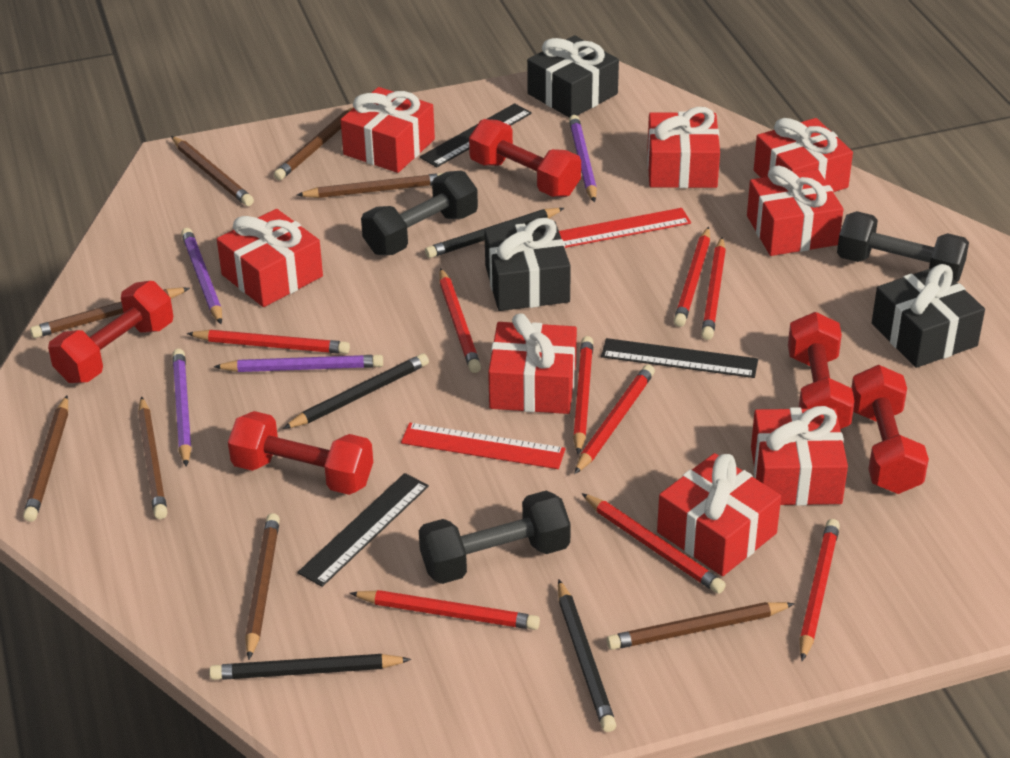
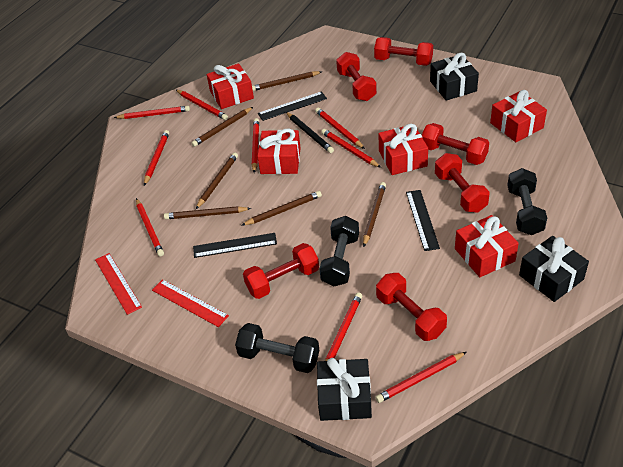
black pencil: [209,654,411,680] [283,353,429,429] [425,208,564,258] [558,579,616,732] = 4 -> [286,112,334,153] = 1
brown pencil: [23,395,68,522] [30,288,190,338] [138,397,167,519] [171,136,254,206] [245,513,280,660] [274,107,354,180] [297,173,443,198] [607,602,795,650] = 8 -> [164,206,251,219] [191,107,253,147] [196,153,238,209] [241,191,322,226] [252,71,322,91] [363,182,386,247] = 6
purple pencil: [172,349,192,467] [181,228,222,324] [214,355,383,372] [569,115,597,203] = 4 -> none = 0
red dumbbell: [48,281,173,383] [228,411,373,495] [469,119,581,197] [788,312,855,429] [851,365,929,494] = 5 -> [243,243,319,299] [336,52,377,101] [374,37,433,66] [376,273,447,341] [422,123,489,165] [435,153,490,213] = 6
red gift: [217,209,323,307] [341,87,435,173] [488,313,577,414] [647,107,720,188] [657,453,781,576] [747,165,843,256] [751,406,848,506] [754,118,853,192] = 8 -> [207,64,254,109] [257,129,300,174] [379,124,428,175] [455,215,519,277] [490,90,547,142] = 5

